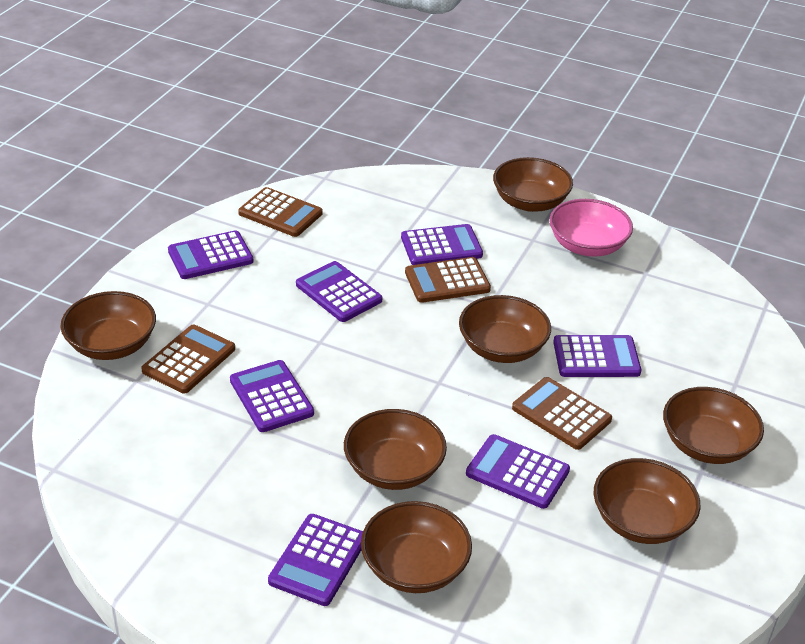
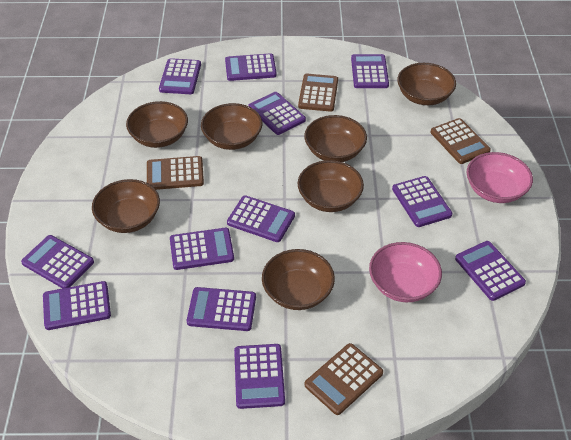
pink bowl: [549,199,633,257] = 1 -> [369,242,442,302] [467,152,533,203] = 2
purple calculator: [168,230,254,279] [230,360,314,432] [268,514,363,606] [296,261,382,322] [401,224,483,265] [466,434,570,509] [553,335,641,377] = 7 -> [21,235,94,289] [43,281,111,330] [159,58,201,94] [170,228,234,270] [187,287,256,331] [225,53,277,81] [227,195,295,242] [234,344,285,409] [248,92,306,135] [351,54,389,88] [392,176,452,227] [455,241,526,301] = 12

